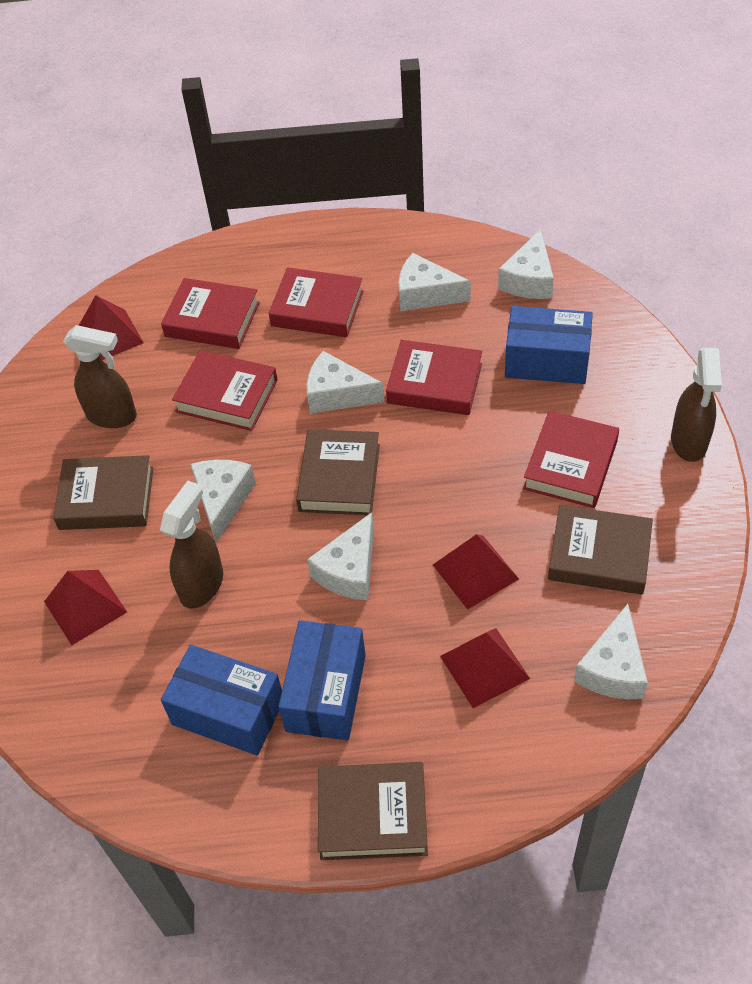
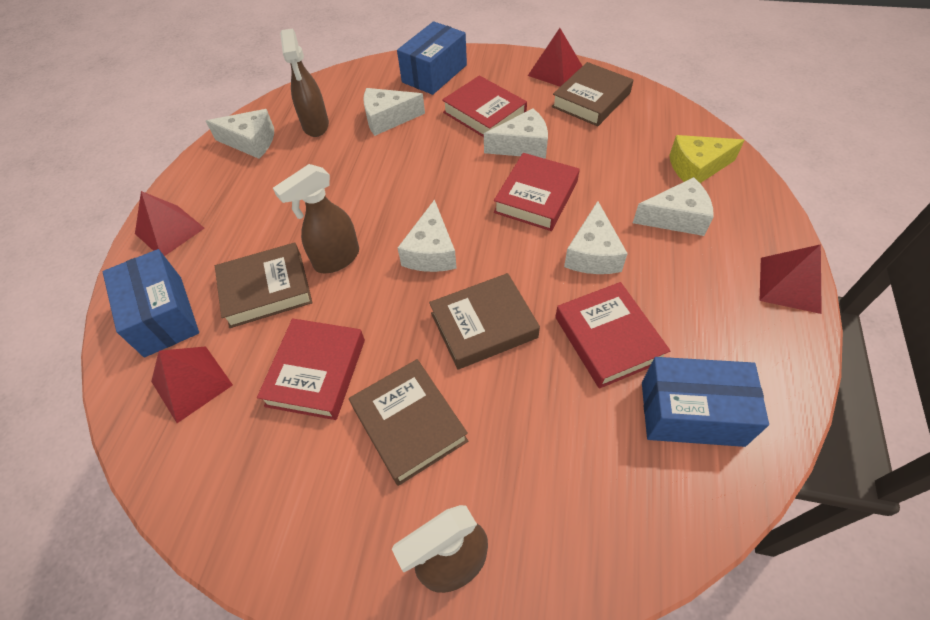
red book: [161,278,260,349] [172,350,278,431] [269,267,363,337] [386,340,482,415] [523,411,619,508] = 5 -> [257,318,365,420] [442,76,527,137] [494,153,580,231] [555,282,671,389] = 4
yellow cheese: none = 0 -> [669,135,745,183] = 1

